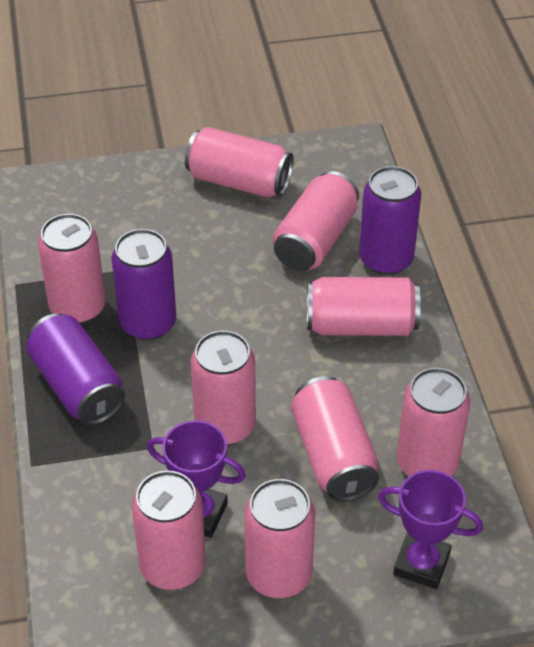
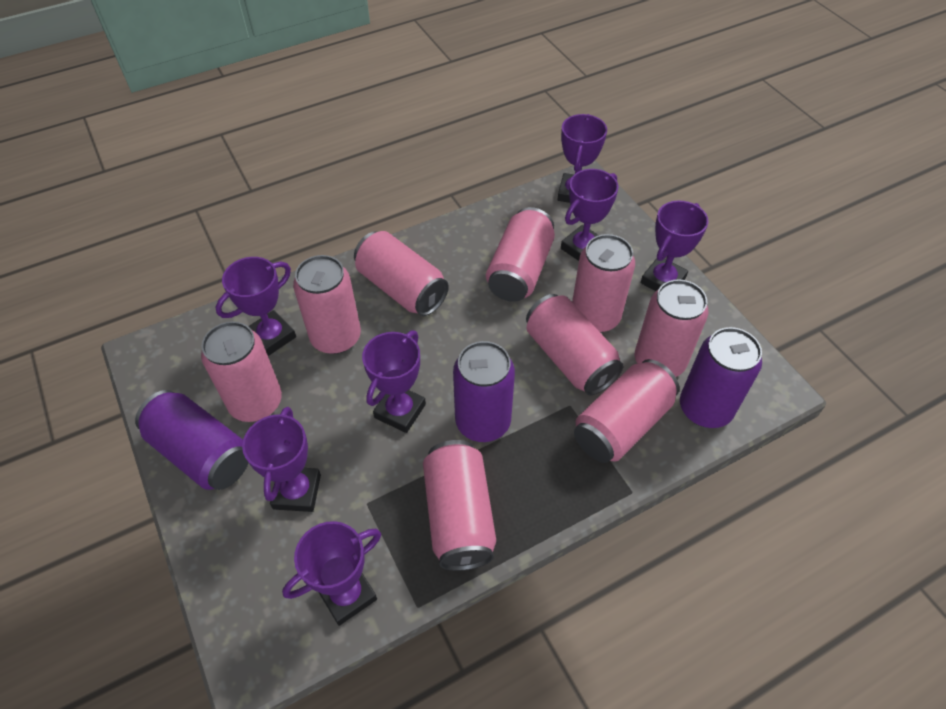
purple trophy: [147,420,245,538] [378,470,483,589] = 2 -> [216,257,296,356] [242,407,321,512] [282,521,381,626] [362,330,426,433] [557,114,607,203] [561,169,619,261] [641,200,709,291] = 7

